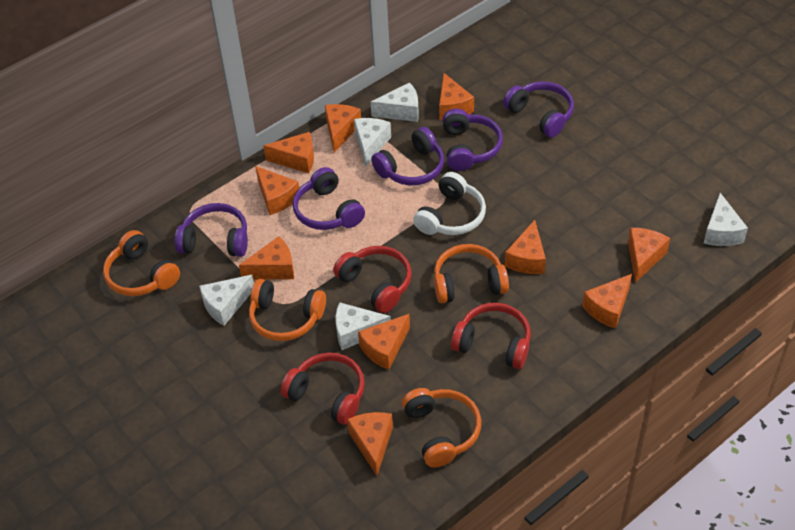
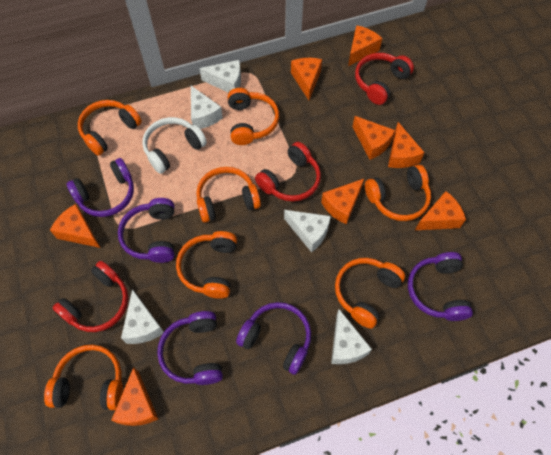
orange cheese: [239,236,294,280] [255,166,299,215] [263,132,314,173] [325,104,361,153] [347,412,393,476] [358,314,410,370] [439,73,474,120] [505,220,546,274] [582,274,632,329] [628,228,670,283] = 10 -> [50,204,100,248] [111,367,158,426] [291,58,322,100] [321,179,364,224] [348,25,382,66] [352,116,395,160] [388,122,425,168] [415,191,466,230] = 8
orange headphones: [103,230,180,296] [249,279,326,341] [402,388,481,468] [434,244,509,303] = 4 -> [44,344,123,410] [78,100,142,156] [176,231,237,299] [196,167,261,223] [228,88,279,145] [335,258,405,329] [365,165,431,221] = 7

